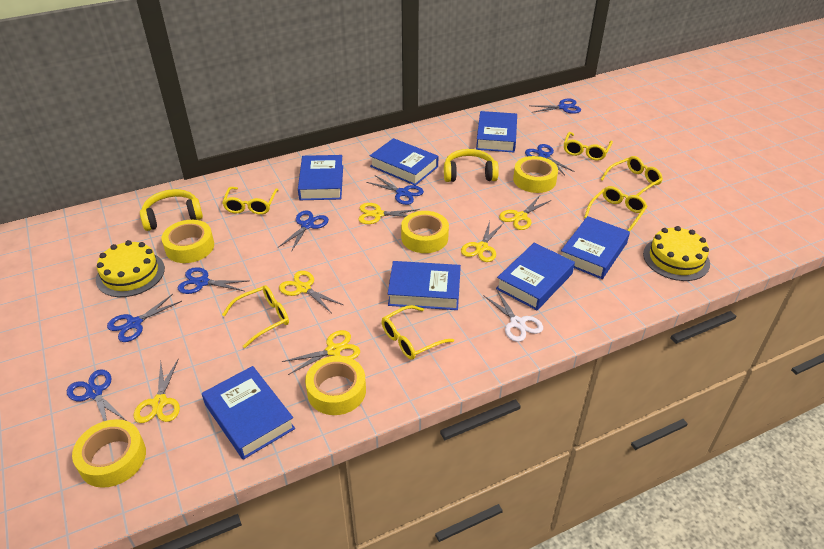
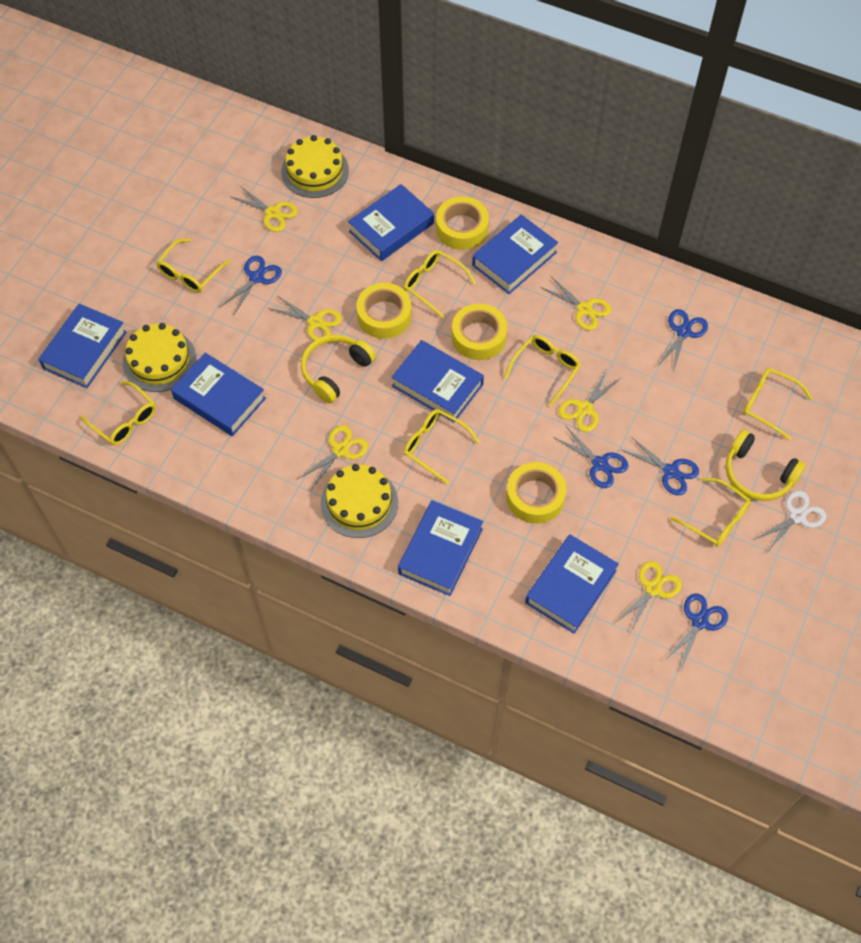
blue scissors: [67,369,127,421] [107,294,182,342] [178,267,248,294] [278,210,329,252] [366,175,424,205] [525,144,575,175] [532,99,581,114] = 7 -> [220,256,282,316] [555,425,629,488] [622,437,699,495] [658,309,708,373] [664,593,728,671] = 5
yellow cake: [96,240,165,297] [643,226,710,281] = 2 -> [123,323,196,392] [281,135,349,198] [321,464,398,538] = 3
yellow glasses: [222,187,278,215] [222,285,289,348] [382,305,454,360] [564,132,613,161] [584,186,648,231] [600,156,663,196] = 6 -> [80,381,156,445] [156,238,231,293] [404,250,476,318] [404,409,480,484] [504,335,581,406] [670,478,751,547] [743,368,812,440] = 7
yellow tape: [72,419,146,488] [162,220,214,263] [305,356,366,415] [401,211,449,253] [513,156,558,193] = 5 -> [356,283,412,339] [436,197,489,250] [452,304,507,360] [506,462,566,524] = 4

